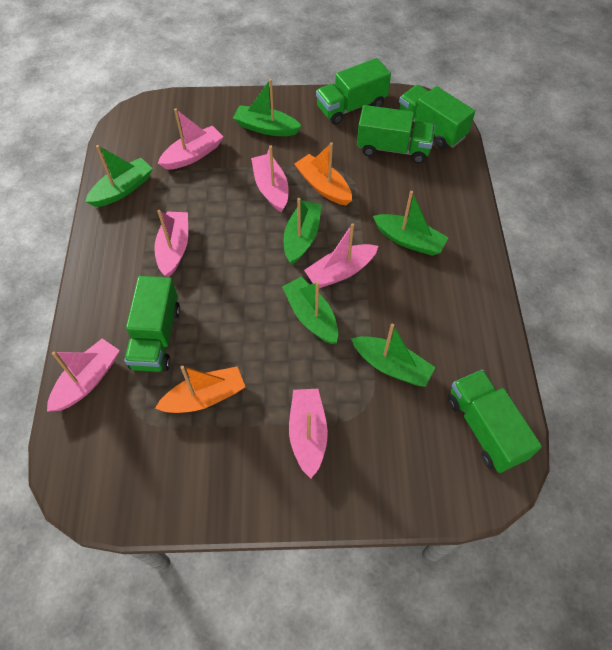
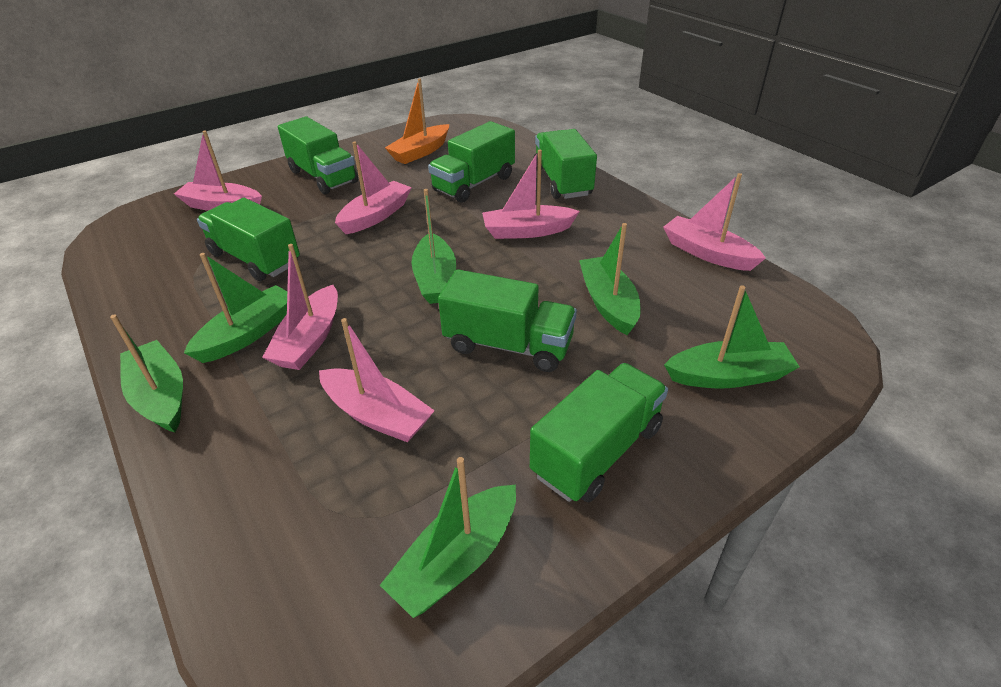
green truck: [124,276,180,372] [316,58,391,125] [357,105,435,163] [399,85,475,149] [448,370,542,473] = 5 -> [197,198,300,281] [278,116,358,194] [428,121,515,203] [438,269,577,372] [530,363,668,503] [533,129,597,199] = 6
orange boat: [155,366,245,413] [295,142,352,206] = 2 -> [385,78,449,164] = 1

